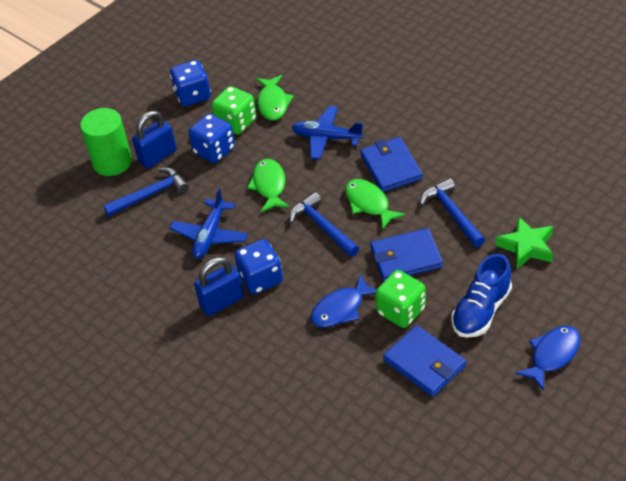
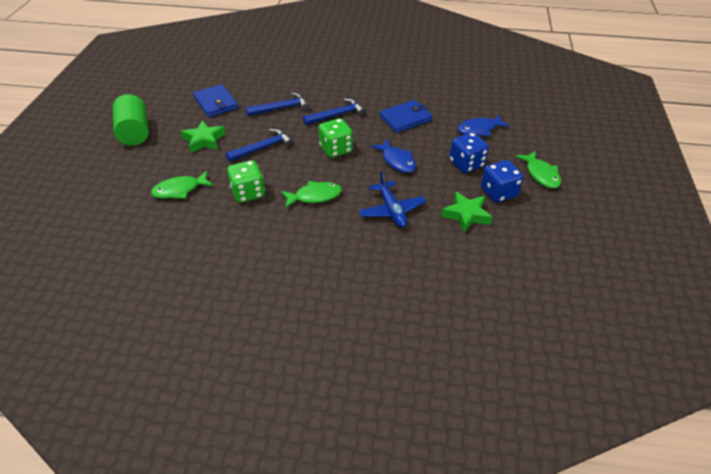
blue dice: [170,60,211,106] [188,113,235,163] [234,239,283,294] = 3 -> [449,132,489,173] [481,160,524,203] = 2
blue padlock: [132,111,177,169] [194,257,244,316] = 2 -> none = 0
blue plane: [169,188,248,258] [292,106,363,160] = 2 -> [359,171,426,228] = 1
blue shoe: [452,254,512,338] = 1 -> none = 0
blue wallet: [360,137,423,192] [370,228,443,281] [383,325,466,397] = 3 -> [193,84,238,117] [379,100,433,133] = 2
green star: [496,216,553,269] = 1 -> [181,120,226,153] [441,191,492,232] = 2

